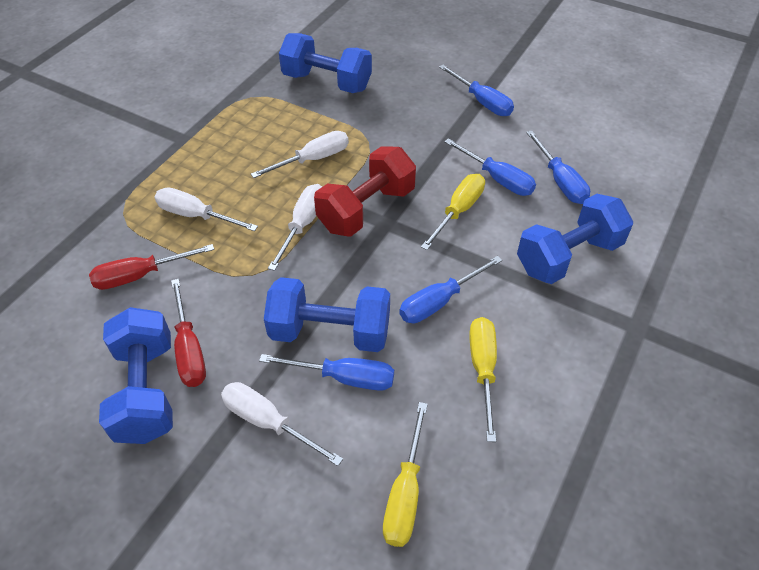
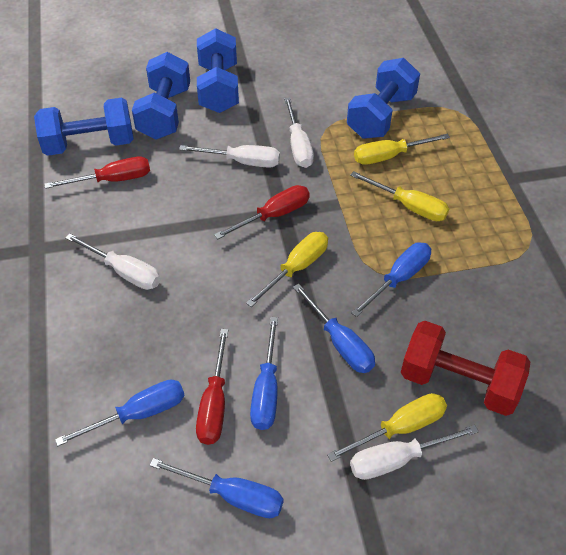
red screwdriver: [89,244,214,290] [171,279,206,387] = 2 -> [44,156,150,189] [196,329,228,445] [214,185,310,239] = 3
yellow screwdriver: [383,402,428,547] [421,174,485,250] [469,317,497,442] = 3 -> [246,232,328,307] [327,393,447,462] [350,171,449,221] [354,134,450,165] = 4

